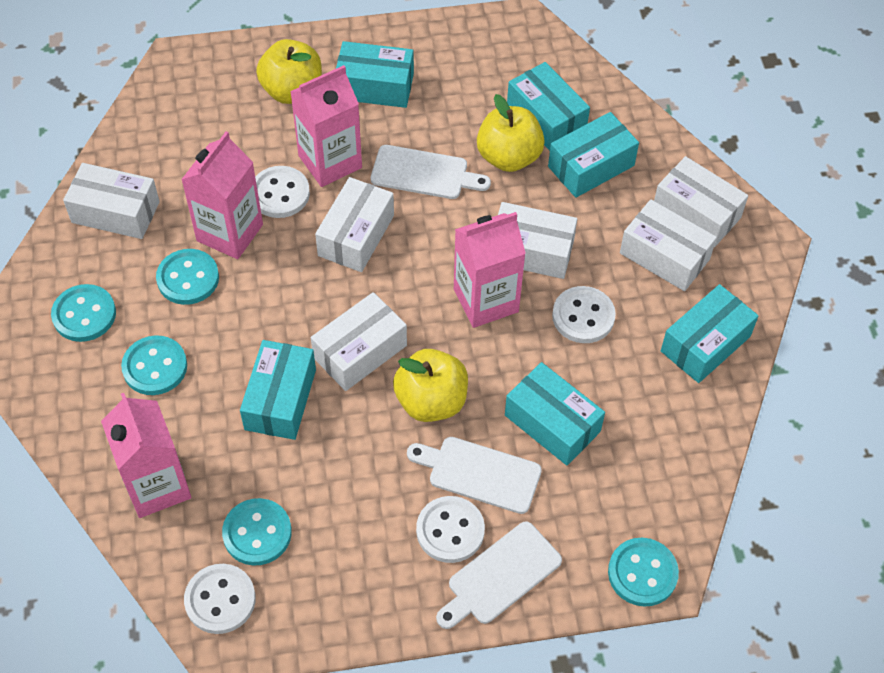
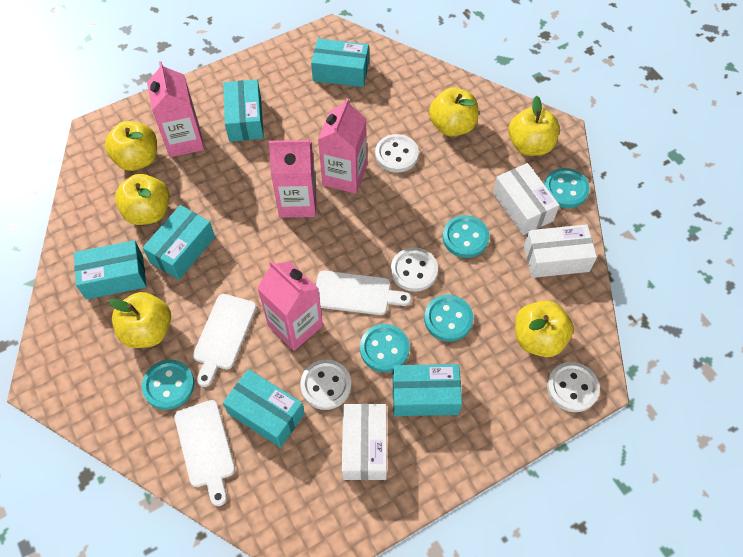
white box: [63,163,160,239] [311,292,407,391] [315,177,394,272] [498,202,577,279] [620,199,717,291] [654,156,748,247] = 6 -> [342,404,387,480] [493,163,560,235] [524,224,597,278] = 3
yellow apple: [256,39,322,104] [393,349,468,422] [477,94,545,172] = 3 -> [105,121,157,171] [109,292,171,348] [115,174,170,225] [429,87,478,136] [509,96,559,156] [515,300,574,357] = 6

